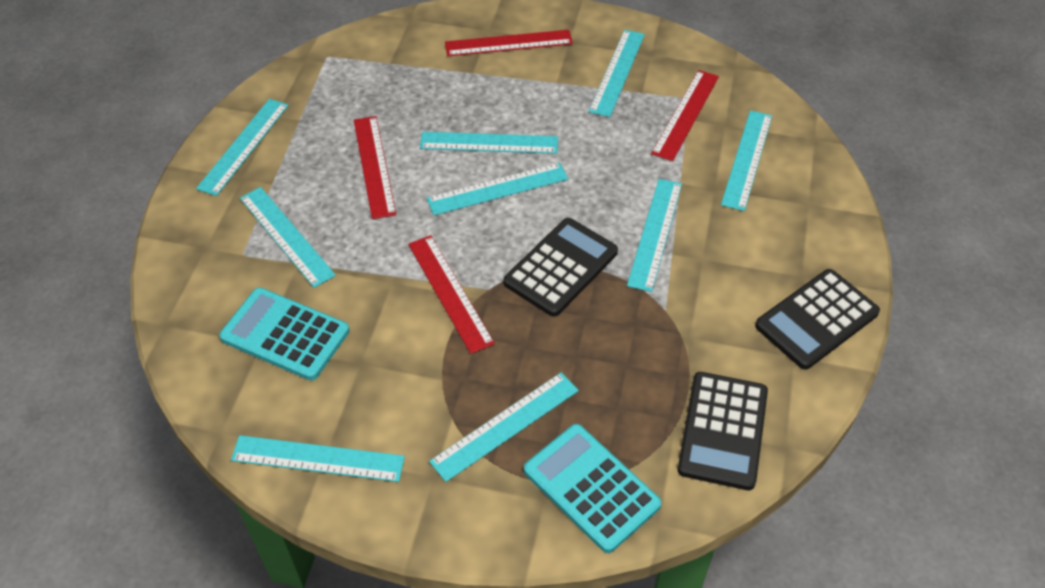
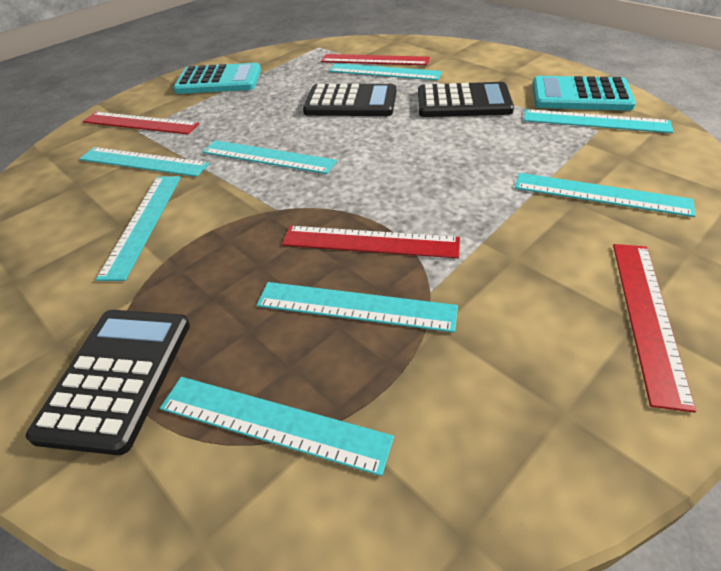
turquoise ruler: [196,99,289,196] [231,435,405,482] [240,187,336,288] [420,132,558,154] [427,163,568,215] [429,372,579,482] [589,30,645,117] [627,179,682,292] [721,110,772,211] = 9 -> [79,147,209,177] [96,176,181,281] [160,377,394,476] [203,140,337,174] [257,282,458,333] [329,63,442,80] [515,173,696,217] [524,109,673,133] = 8

